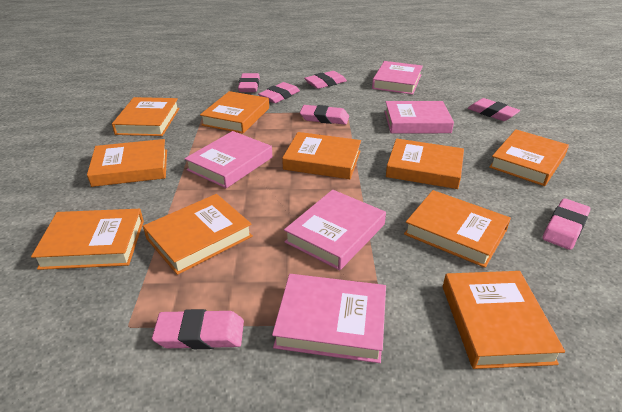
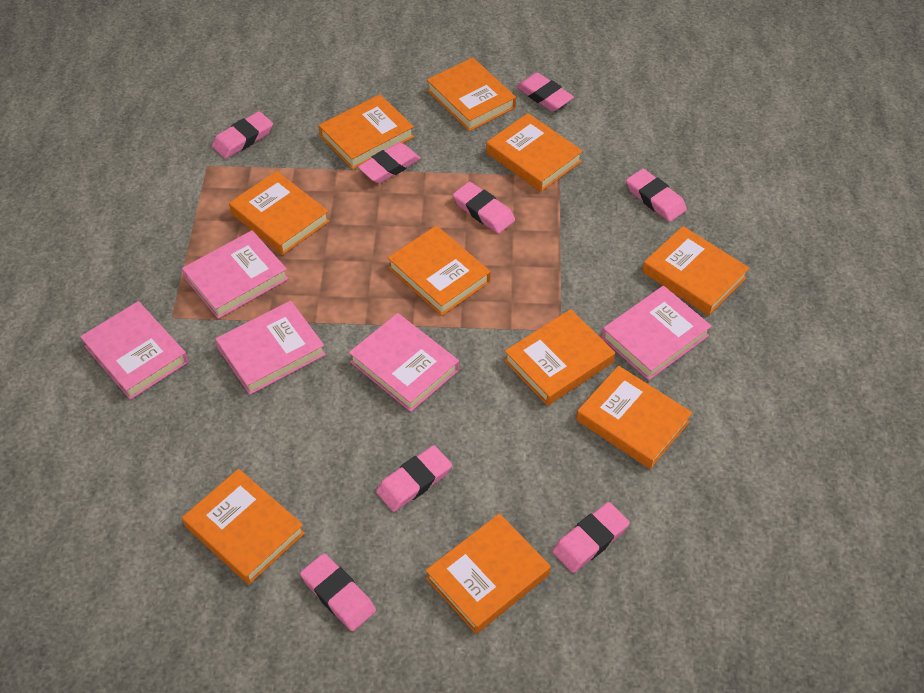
pink eraser: [152,309,244,349] [238,73,260,92] [258,82,300,103] [300,105,349,125] [304,71,347,89] [468,98,520,121] [543,198,590,250] = 7 -> [212,111,273,159] [300,553,376,631] [358,142,421,183] [376,445,452,512] [453,181,515,234] [516,73,574,111] [552,502,630,573] [626,169,687,222] = 8

